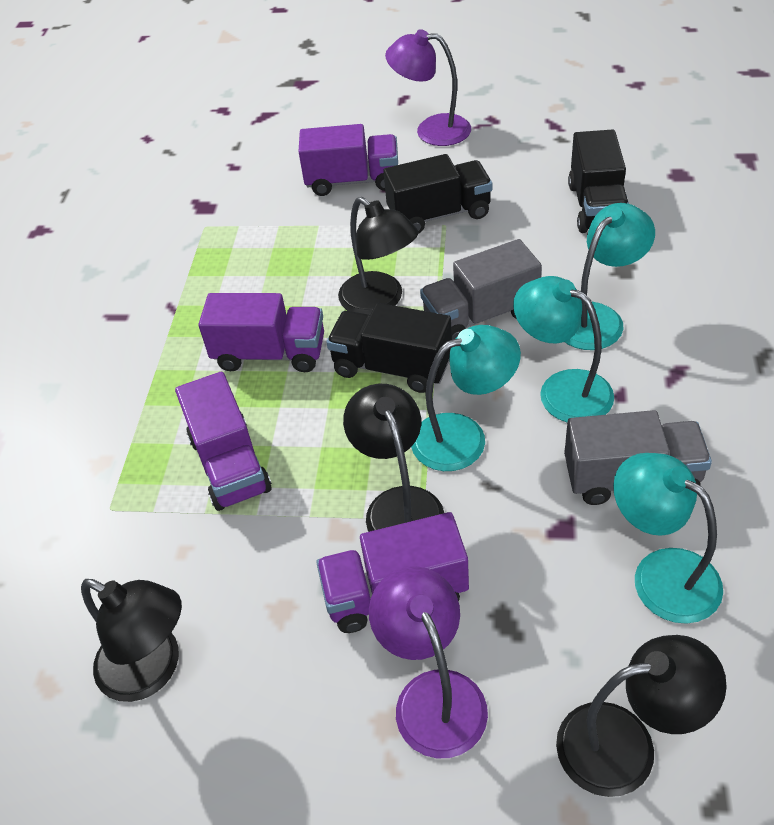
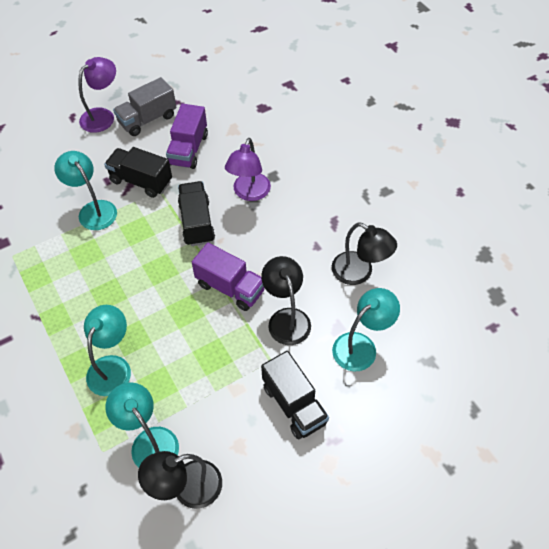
black lamp: [81,579,182,702] [338,197,419,315] [343,384,444,532] [556,635,727,797] = 4 -> [138,451,222,509] [261,256,311,345] [332,222,397,285] = 3
grey truck: [420,239,542,340] [564,410,712,505] = 2 -> [113,77,176,136] = 1
purple truck: [175,372,272,511] [198,293,324,372] [299,124,398,196] [316,512,469,633] = 4 -> [166,104,208,169] [192,243,265,311] = 2

